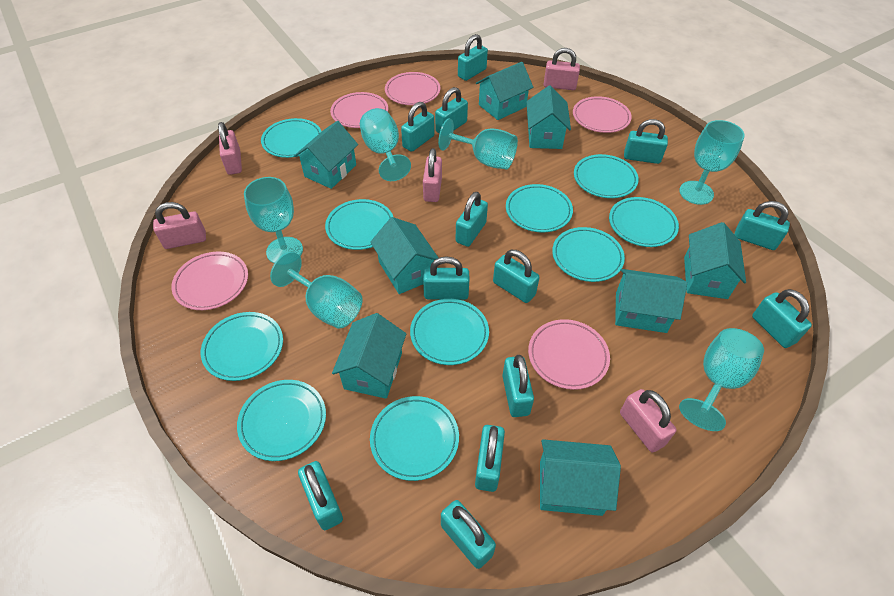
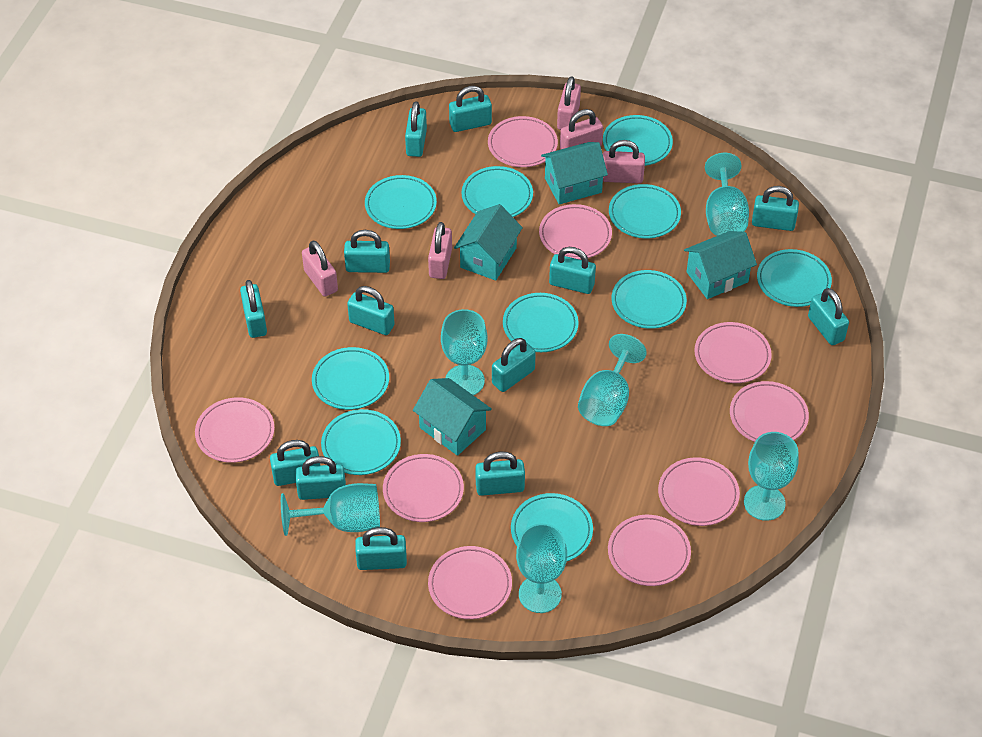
pink plate: [171,252,248,310] [330,92,388,128] [385,72,440,105] [528,319,610,390] [573,96,632,133] = 5 -> [195,397,274,463] [383,454,464,522] [428,546,512,619] [488,116,558,167] [539,204,612,260] [608,515,691,586] [658,457,740,526] [694,322,772,383] [730,381,809,442] = 9
turquoise house: [294,121,358,189] [332,313,406,399] [370,217,438,294] [476,62,533,120] [526,86,571,149] [540,439,621,516] [615,269,687,333] [684,222,746,299] = 8 -> [413,378,492,456] [454,204,523,281] [541,142,608,204] [684,231,757,299] = 4

